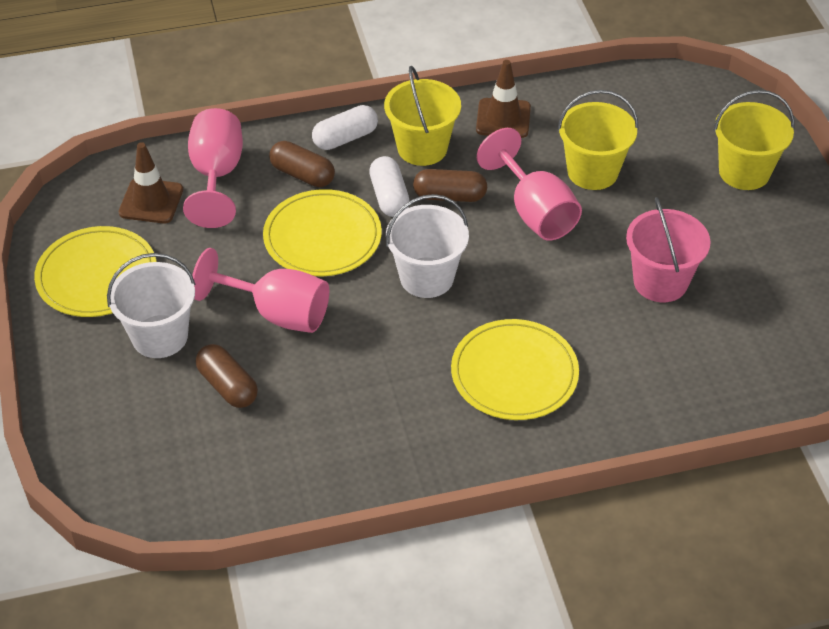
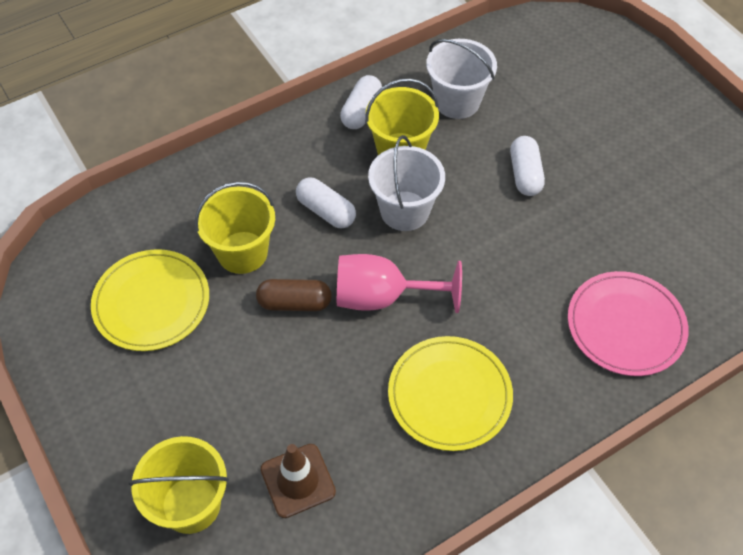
brown capsule: [196,344,258,408] [269,141,335,187] [413,169,487,202] = 3 -> [256,279,332,311] = 1
brown traffic cone: [119,142,183,223] [476,60,531,138] = 2 -> [261,444,336,518] = 1
pink bucket: [626,197,711,302] = 1 -> none = 0
pink goblet: [183,108,243,228] [192,248,329,333] [477,128,582,241] = 3 -> [337,254,462,313] = 1
pink plate: none = 0 -> [568,271,689,376] = 1
white capsule: [312,105,378,150] [369,156,410,217] = 2 -> [296,177,356,228] [340,75,382,129] [510,136,545,196] = 3
yellow plate: [34,226,157,317] [263,189,382,276] [451,319,579,420] = 3 -> [91,249,209,351] [388,336,513,451] = 2

